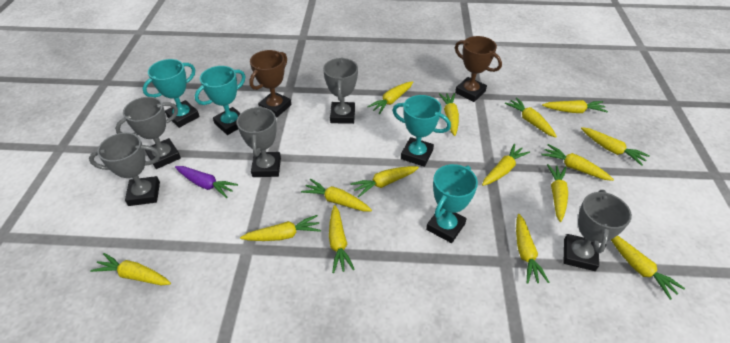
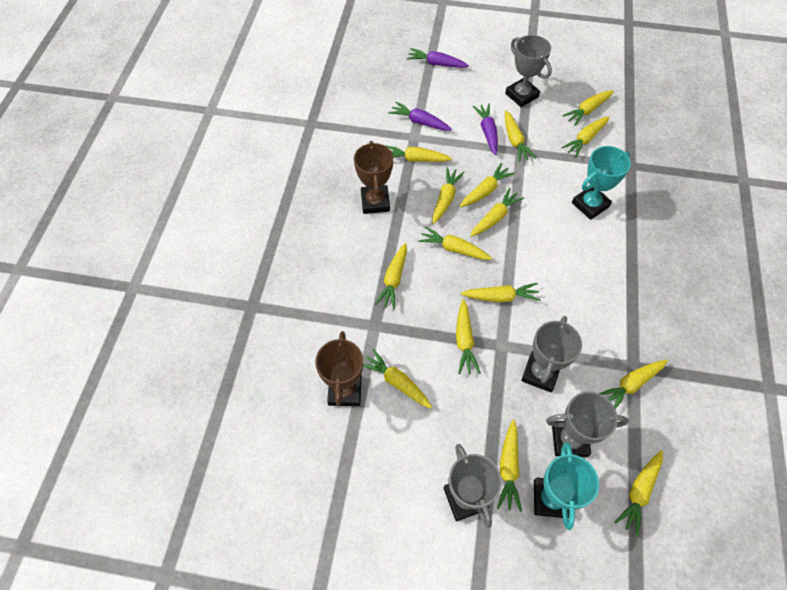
grey trophy: [89,133,160,206] [115,97,181,169] [236,106,281,177] [323,58,358,124] [564,190,632,271] = 5 -> [444,444,502,528] [505,35,552,107] [522,316,582,392] [546,392,629,457] = 4
purple carrot: [175,166,238,198] = 1 -> [388,102,452,130] [407,48,469,68] [473,104,498,155] = 3
turquoise trophy: [142,59,200,128] [195,66,246,135] [392,95,451,167] [426,164,478,243] = 4 -> [534,442,599,530] [572,146,631,220] = 2

